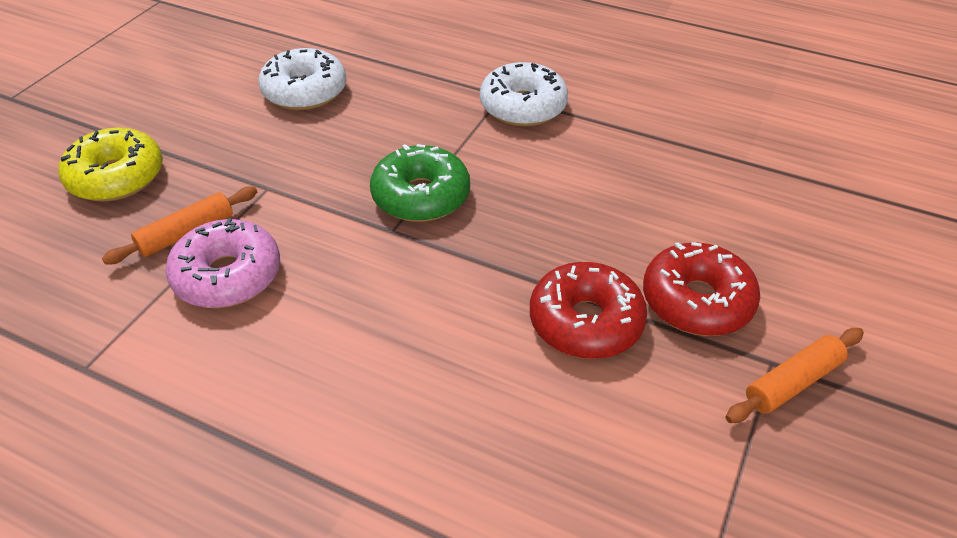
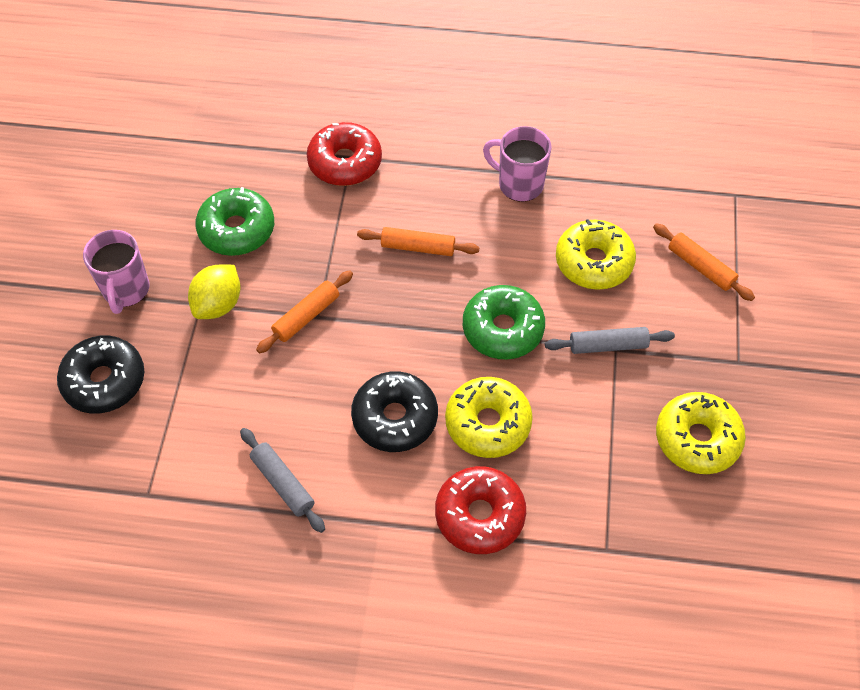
black donut: none = 0 -> [57,336,145,414] [351,371,438,452] = 2
green donut: [370,144,470,222] = 1 -> [195,187,274,256] [463,285,545,360] = 2
grey rolling pin: none = 0 -> [240,428,325,533] [545,327,675,354] = 2
orange rolling pin: [102,186,257,265] [726,328,864,423] = 2 -> [256,270,353,353] [357,227,480,256] [653,223,755,301] = 3
pink donut: [165,218,280,308] = 1 -> none = 0
pink mug: none = 0 -> [83,230,150,314] [483,126,552,202] = 2
white donut: [259,48,346,110] [480,62,568,127] = 2 -> none = 0
yellow donut: [58,128,163,202] = 1 -> [445,377,533,458] [556,219,636,290] [656,392,746,474] = 3
yellow lemon: none = 0 -> [188,265,241,319] = 1

